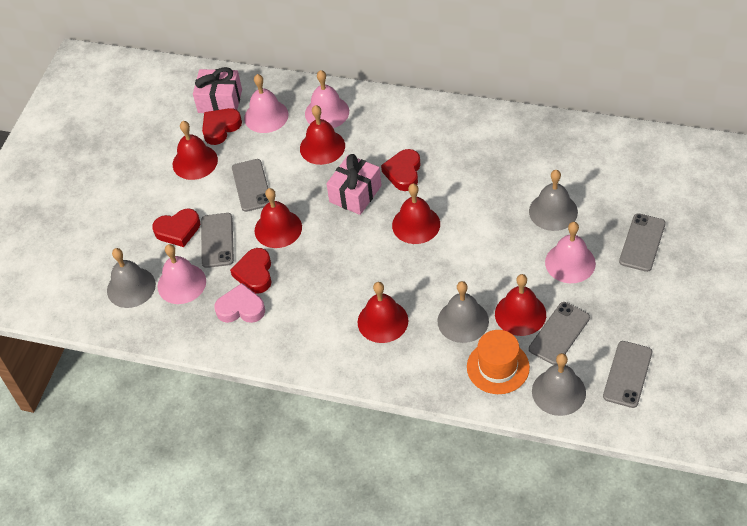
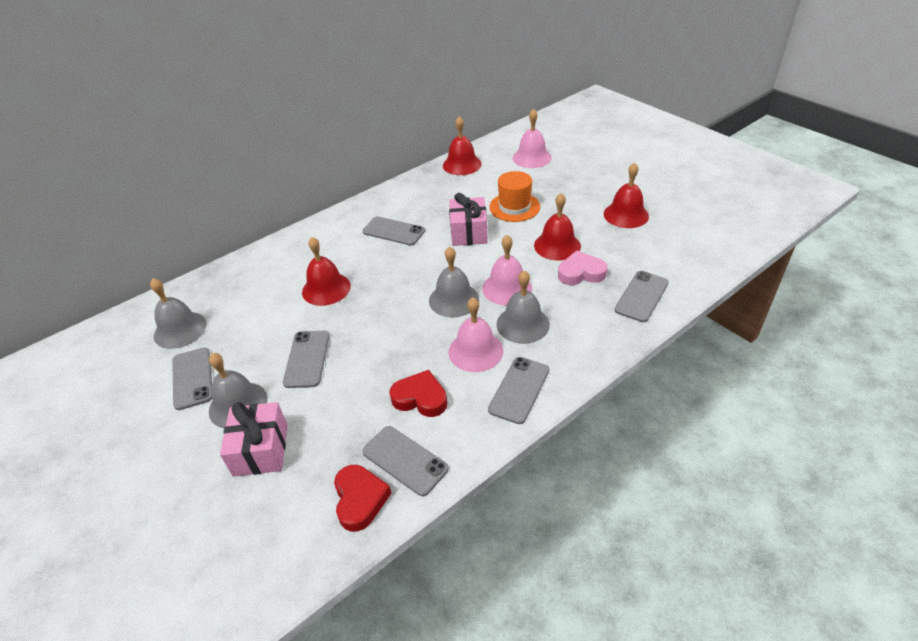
grey phone: [201,213,234,268] [232,159,269,212] [529,302,590,365] [603,341,652,408] [619,213,666,272] = 5 -> [172,347,212,410] [283,331,329,388] [362,216,425,246] [363,426,449,496] [488,357,550,424] [615,271,669,322] = 6
pink bell: [157,244,206,304] [244,74,289,133] [305,70,349,128] [545,222,596,283] = 4 -> [448,298,503,372] [482,235,532,305] [513,109,552,168] = 3
red bell: [173,121,218,180] [255,188,302,248] [300,105,345,165] [358,282,408,343] [392,183,440,244] [495,274,546,336] = 6 -> [302,237,351,306] [443,116,481,175] [534,193,581,261] [604,163,649,228] = 4
red heart: [152,208,200,247] [202,108,242,145] [230,248,271,294] [381,149,420,191] = 4 -> [334,465,391,532] [389,370,447,417] = 2

